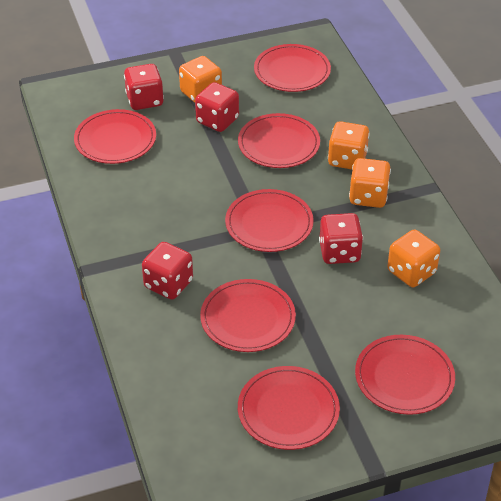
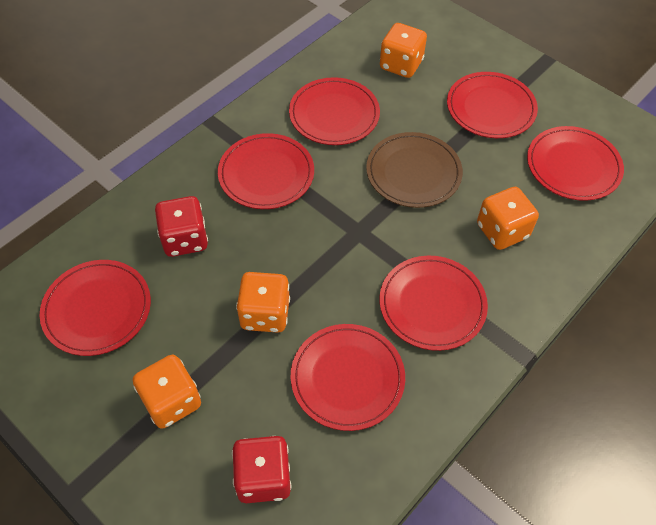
brown plate: none = 0 -> [366,132,463,208] = 1
red dice: [124,64,164,110] [142,242,193,300] [195,82,239,132] [319,213,363,264] = 4 -> [155,196,208,257] [232,436,291,503] = 2

